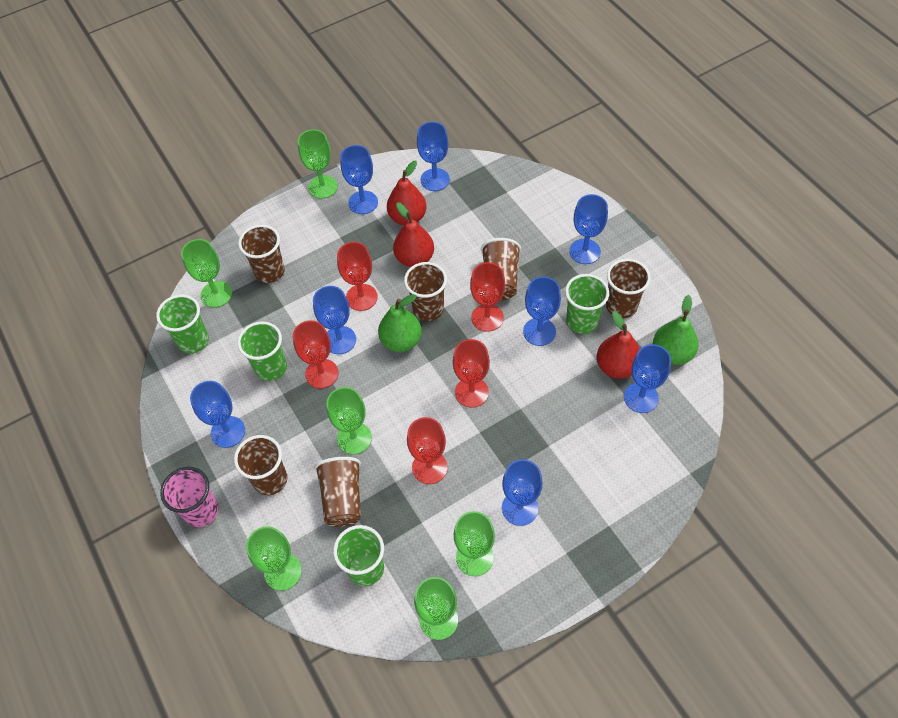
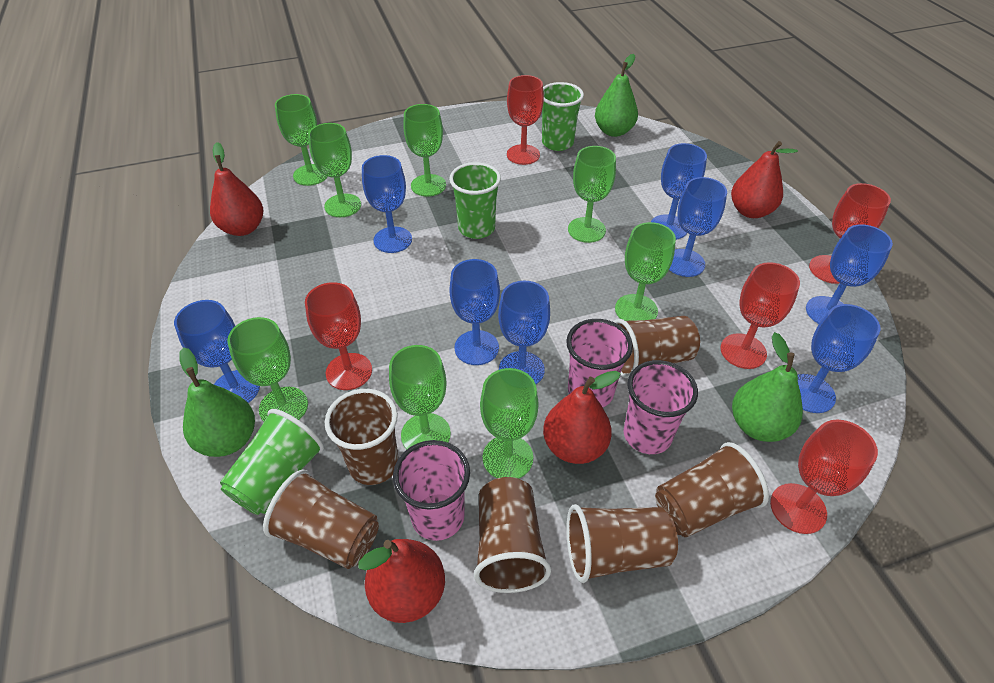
green cup: [156,294,209,354] [237,321,287,381] [333,525,384,586] [565,274,609,334] = 4 -> [220,409,324,515] [449,162,501,239] [542,82,584,151] = 3
green goblet: [181,239,232,308] [246,526,302,591] [298,129,338,199] [326,387,372,454] [414,577,458,640] [454,511,495,576] = 6 -> [227,317,308,422] [275,94,328,186] [308,123,361,217] [389,345,451,449] [404,104,446,197] [480,368,539,479] [568,146,616,243] [615,222,676,321] = 8
green pear: [378,294,422,352] [653,295,699,365] = 2 -> [179,347,255,457] [595,54,638,137] [732,332,803,442] = 3
pink cup: [160,467,219,527] = 1 -> [393,440,470,541] [566,319,633,407] [624,360,698,454] = 3
red pear: [387,161,427,225] [393,202,434,267] [597,311,640,379] = 3 -> [210,142,263,236] [358,539,445,623] [543,371,621,464] [731,141,798,218] = 4

